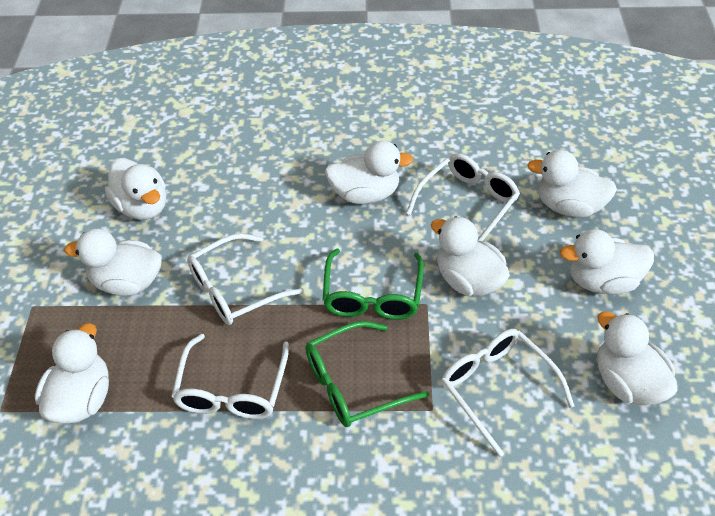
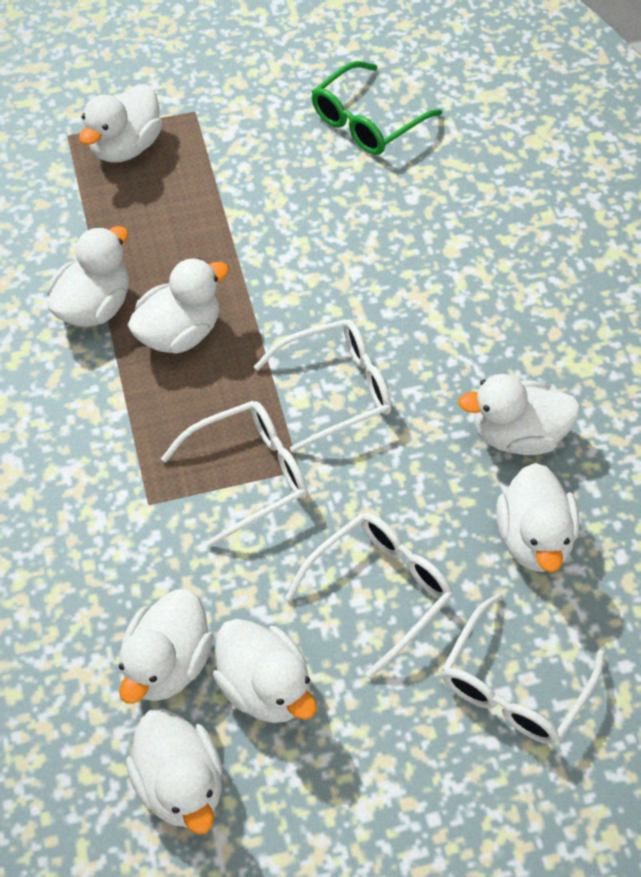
green glasses: [305,321,429,427] [323,249,424,320] = 2 -> [312,61,442,155] = 1

